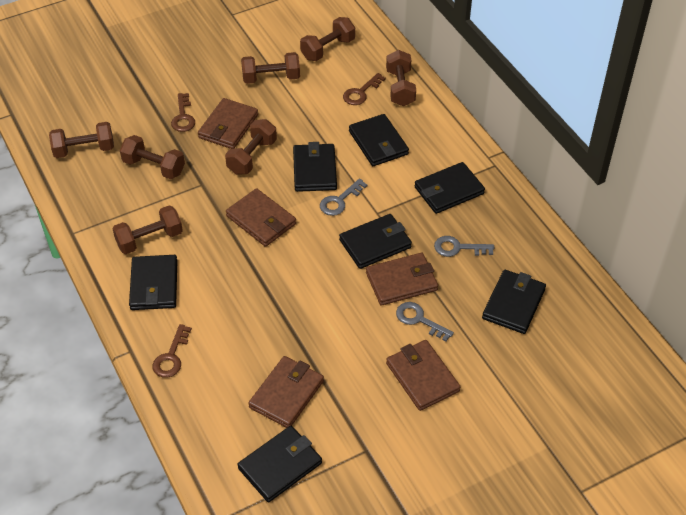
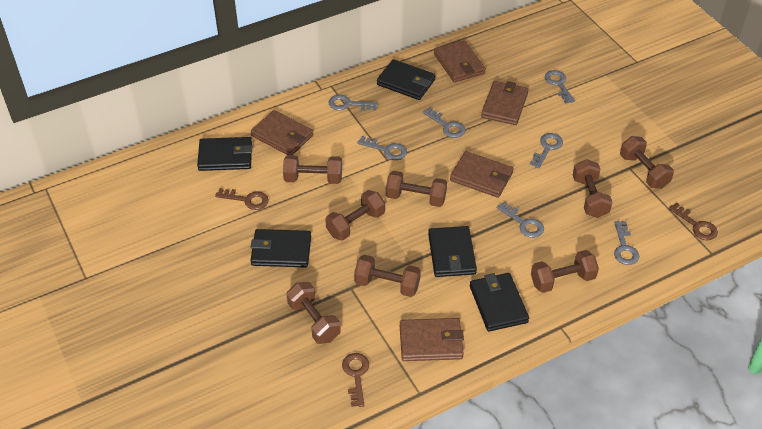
black wallet: [129,255,178,310] [237,426,322,502] [293,142,337,192] [339,214,412,269] [349,114,409,166] [415,162,485,214] [482,270,546,334] = 7 -> [197,137,252,171] [250,229,311,267] [377,59,436,100] [428,226,477,277] [470,273,529,332] = 5
brown dumbbell: [49,122,114,158] [113,205,183,254] [120,135,185,179] [225,119,277,175] [241,52,300,84] [300,17,355,61] [386,50,416,106] = 7 -> [283,155,342,184] [287,282,341,344] [325,190,385,241] [354,255,421,297] [386,171,447,207] [531,250,599,293] [573,159,612,218] [620,136,674,189] = 8
grey key: [320,178,368,216] [396,302,454,342] [434,236,494,257] = 3 -> [329,95,378,111] [357,136,407,160] [423,107,465,138] [497,201,544,238] [530,133,563,168] [544,70,575,104] [614,221,639,265] = 7

